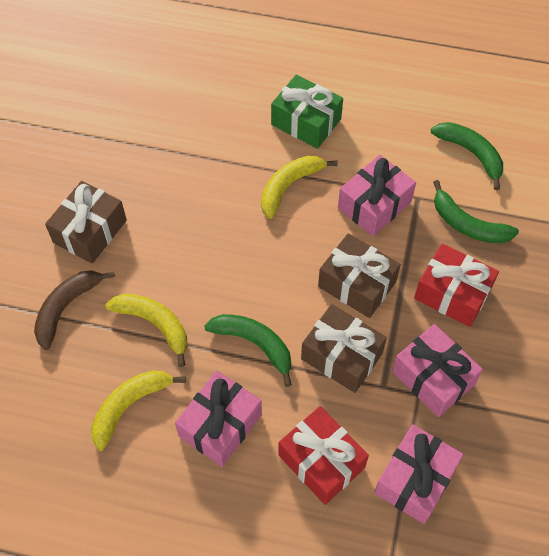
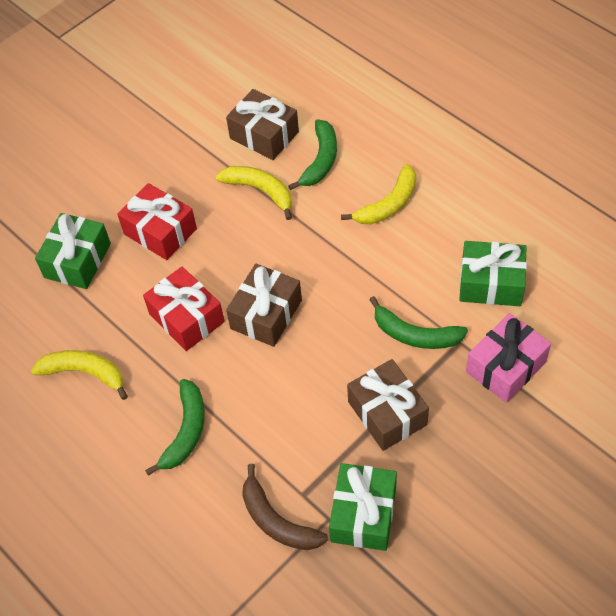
green gift: [271,75,343,149] = 1 -> [35,213,111,289] [329,463,397,551] [459,241,527,306] = 3
pink gift: [175,371,262,467] [338,155,416,236] [374,424,463,524] [392,324,483,417] = 4 -> [466,313,551,403] = 1

